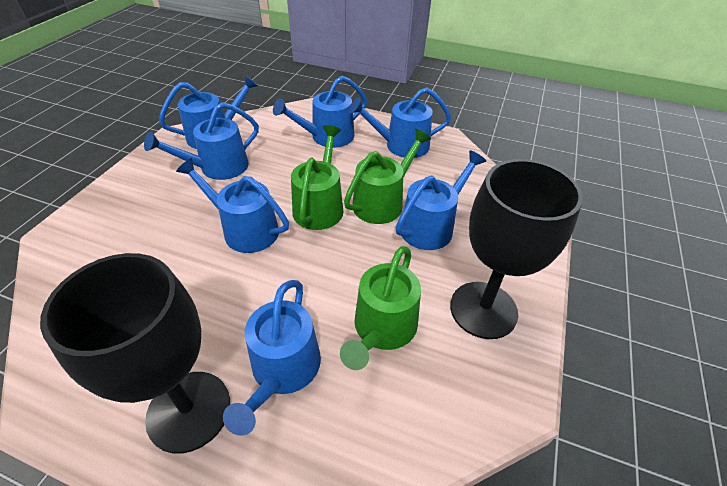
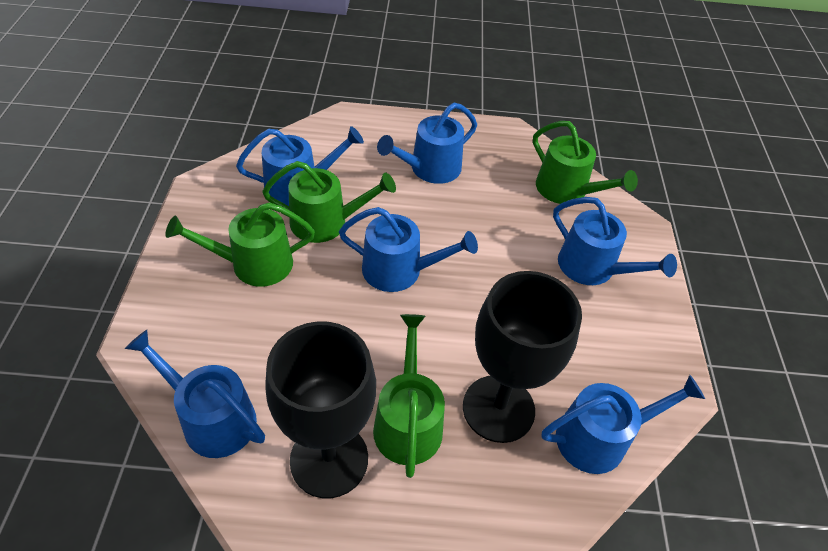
blue watering can: [144,102,259,180] [159,75,258,149] [176,158,289,253] [223,280,321,436] [273,76,367,148] [349,88,451,158] [396,150,486,250] = 7 -> [125,330,265,458] [236,126,364,206] [339,207,478,292] [377,103,477,184] [541,375,705,474] [553,197,677,285] = 6
green watering can: [291,125,343,230] [340,246,421,370] [344,129,431,224] = 3 -> [165,202,315,287] [262,161,396,243] [373,314,445,478] [533,121,638,204] = 4

